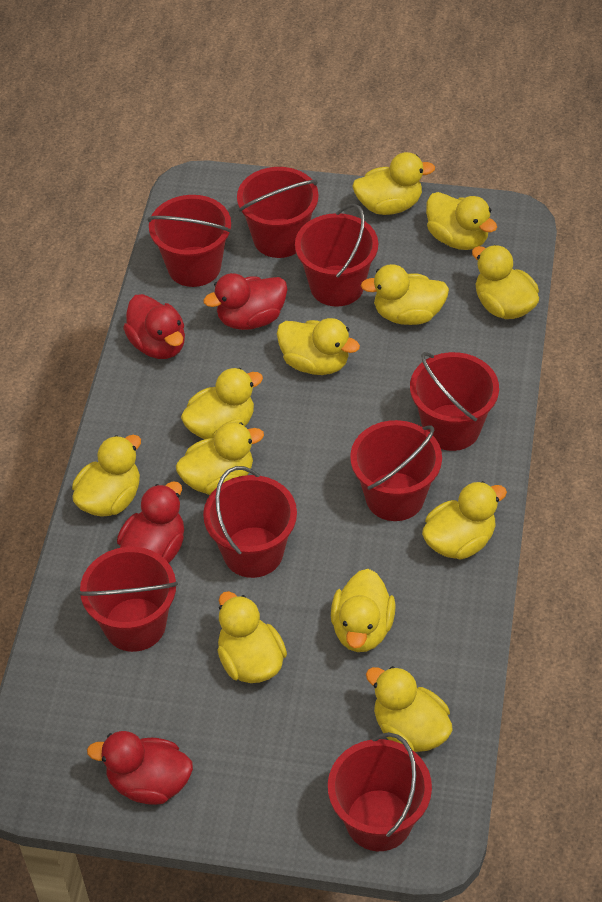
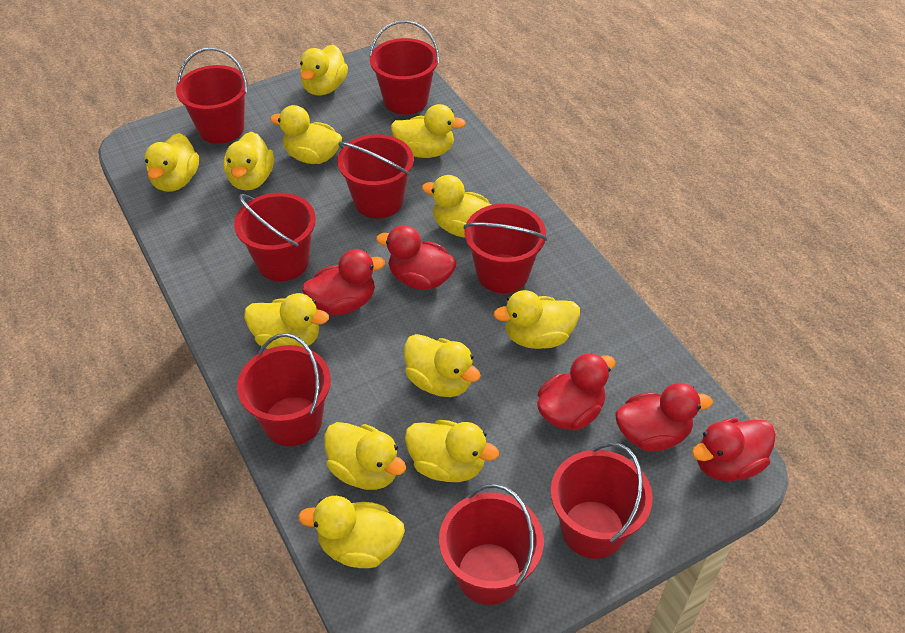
red duck: [87,731,193,805] [117,481,184,563] [123,294,185,359] [203,273,287,330] = 4 -> [302,249,385,315] [376,225,457,290] [537,352,616,430] [616,383,713,451] [692,418,776,481] = 5

